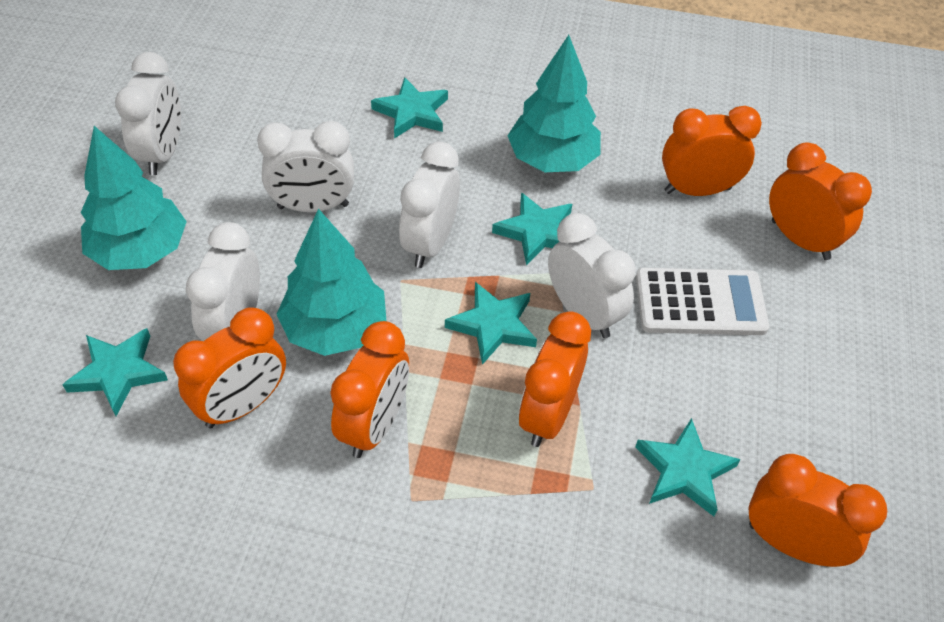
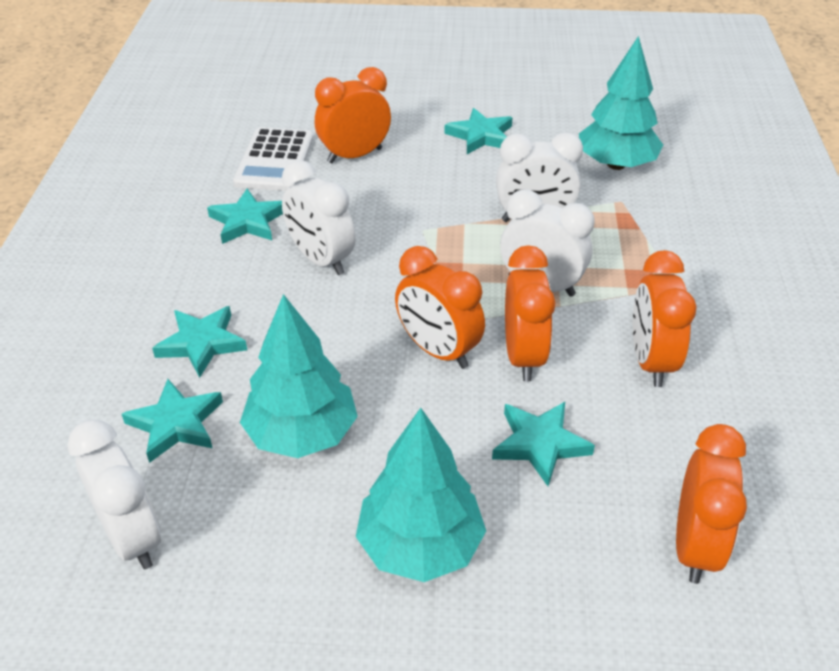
orange clock: [173,307,286,428] [331,321,409,458] [519,311,591,447] [662,106,762,196] [748,454,887,567] [769,142,872,260] = 6 -> [315,67,391,163] [395,246,485,369] [505,245,555,381] [632,250,697,387] [676,424,747,584] = 5
white clock: [115,52,181,175] [186,222,260,341] [257,121,354,212] [399,142,460,268] [548,213,636,338] = 5 -> [67,419,161,569] [282,160,356,275] [496,132,583,222] [500,189,595,297] = 4

